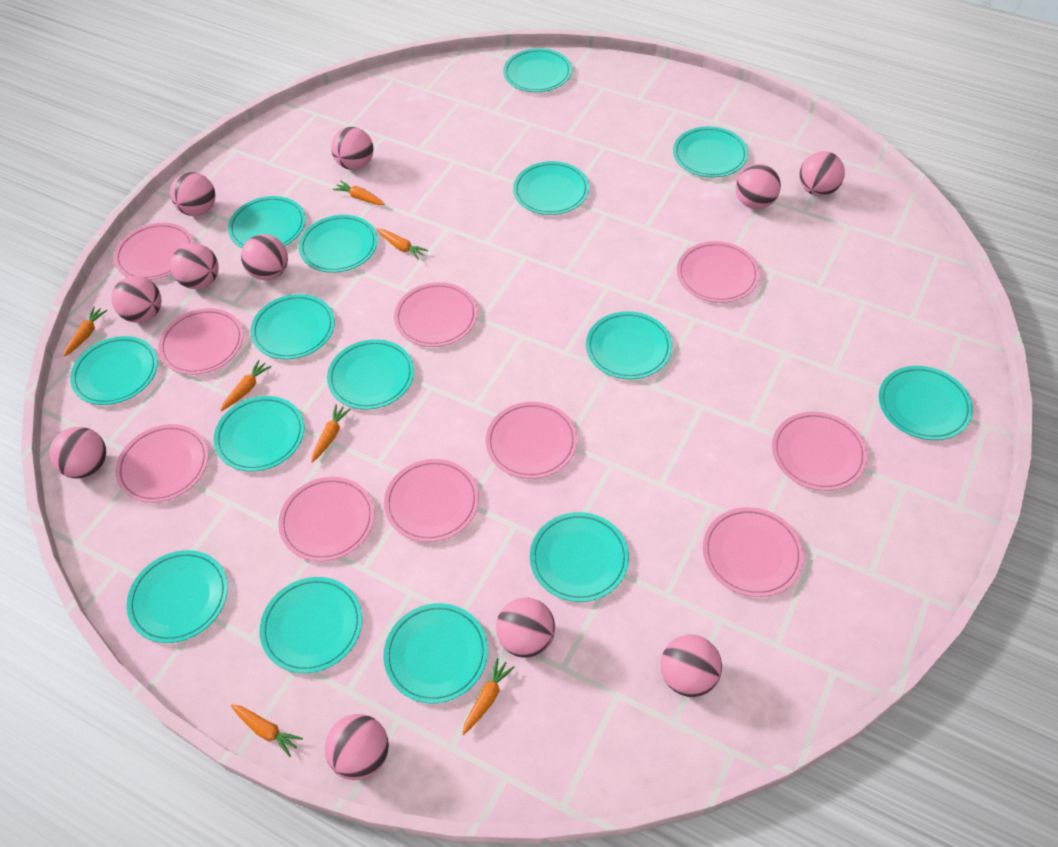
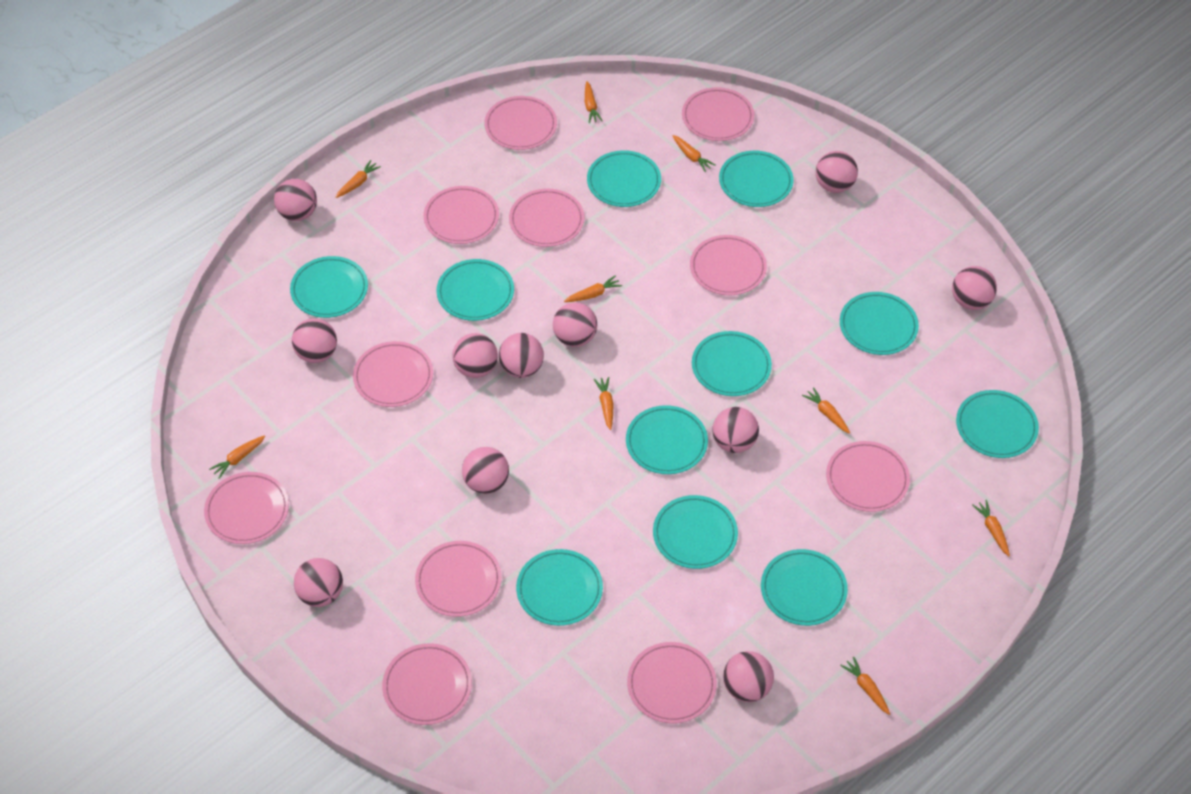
orange carrot: [63,307,107,357] [220,360,272,411] [231,704,303,757] [311,404,351,463] [333,181,385,205] [377,229,428,260] [462,658,515,735] = 7 -> [209,435,265,479] [336,160,381,198] [564,275,622,302] [585,81,603,123] [594,377,613,430] [672,135,716,172] [802,387,850,434] [840,657,890,715] [972,500,1010,556] = 9
pink plate: [114,223,194,280] [115,424,209,503] [158,308,244,375] [278,477,374,562] [384,459,479,542] [394,282,477,347] [486,402,577,479] [677,241,760,303] [703,507,803,597] [772,412,867,491] = 10 -> [204,472,289,544] [353,341,433,407] [382,643,472,725] [415,541,502,617] [423,186,499,244] [484,96,557,150] [509,189,584,247] [627,642,717,723] [682,87,754,141] [690,235,767,295] [826,441,910,512] = 11
turquoise plate: [70,336,158,405] [126,550,228,643] [214,396,304,472] [228,196,306,248] [250,294,335,359] [260,577,362,673] [299,215,378,273] [327,339,414,410] [383,603,488,703] [503,48,572,92] [513,161,589,215] [530,512,629,602] [586,311,672,379] [673,127,748,177] [879,366,973,440] = 15 -> [290,256,368,318] [436,259,514,321] [516,549,603,626] [587,150,661,207] [626,405,708,474] [653,495,738,569] [692,331,772,396] [719,151,794,207] [761,549,848,626] [840,292,919,355] [956,390,1039,458] = 11

